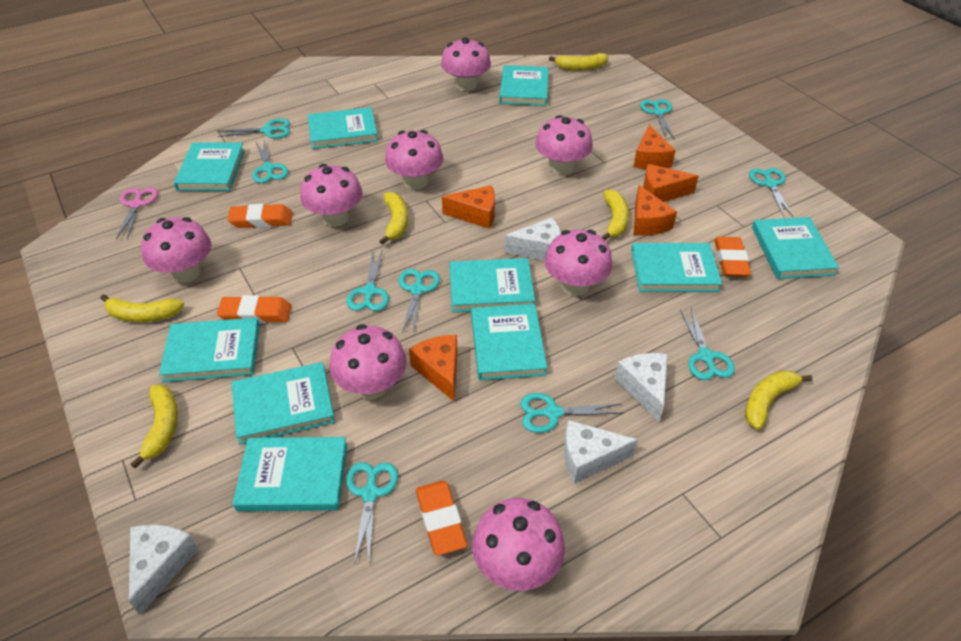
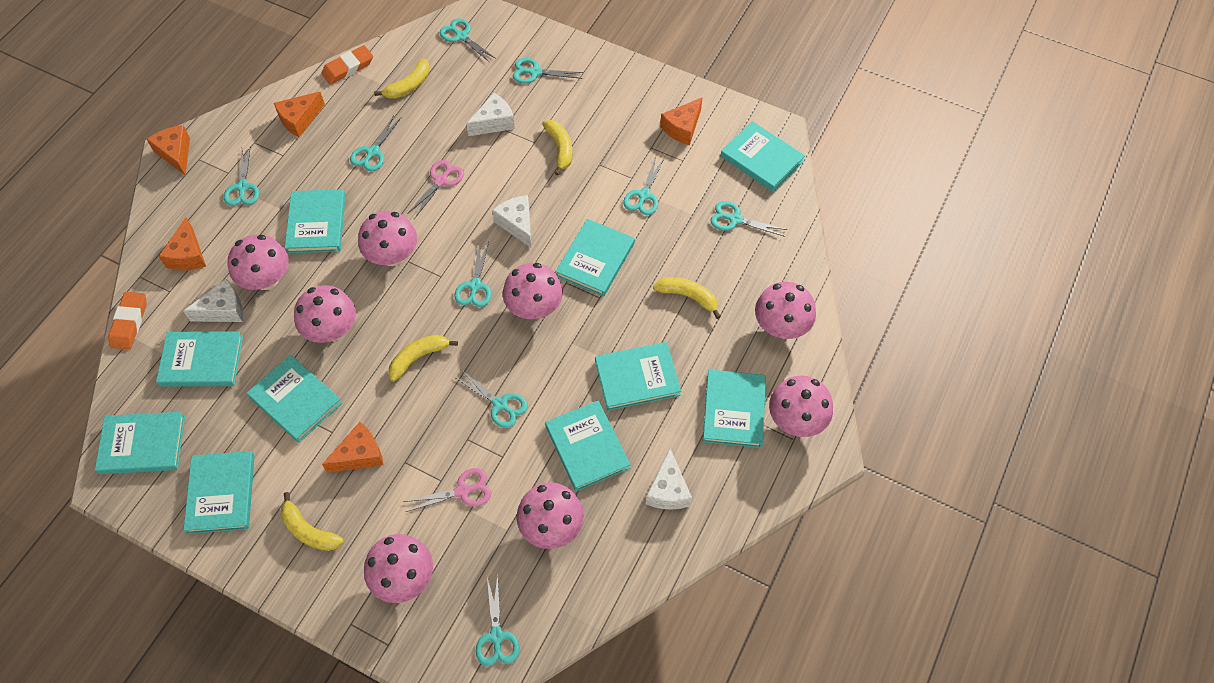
orange eraser: [217,295,291,324] [227,204,293,228] [416,481,467,556] [714,237,751,277] = 4 -> [108,292,147,349] [321,45,373,85] = 2
pink scissors: [116,187,158,239] = 1 -> [404,468,491,512] [407,160,464,218] = 2
yellow banana: [100,294,184,322] [130,385,178,468] [379,192,408,245] [549,53,608,71] [602,189,629,240] [745,370,813,430] = 6 -> [281,492,344,551] [374,59,430,99] [388,335,458,382] [542,120,572,176] [653,277,721,319] = 5

